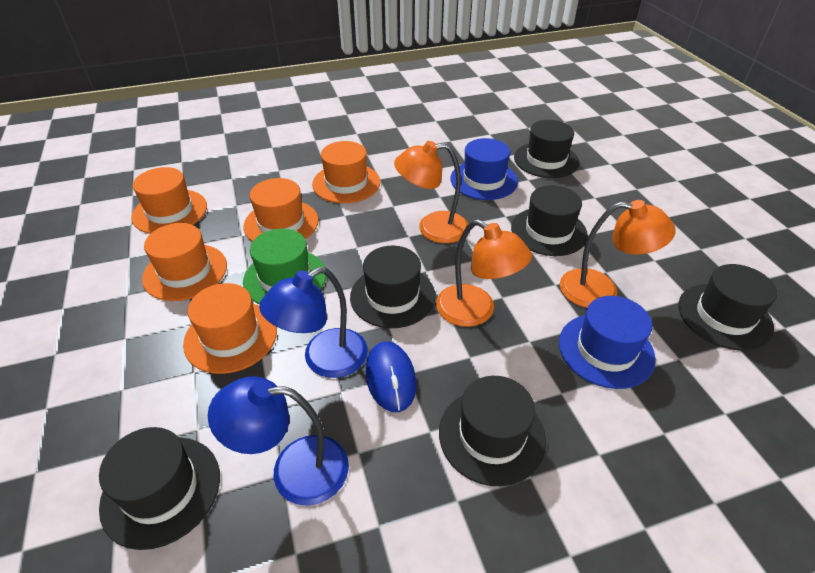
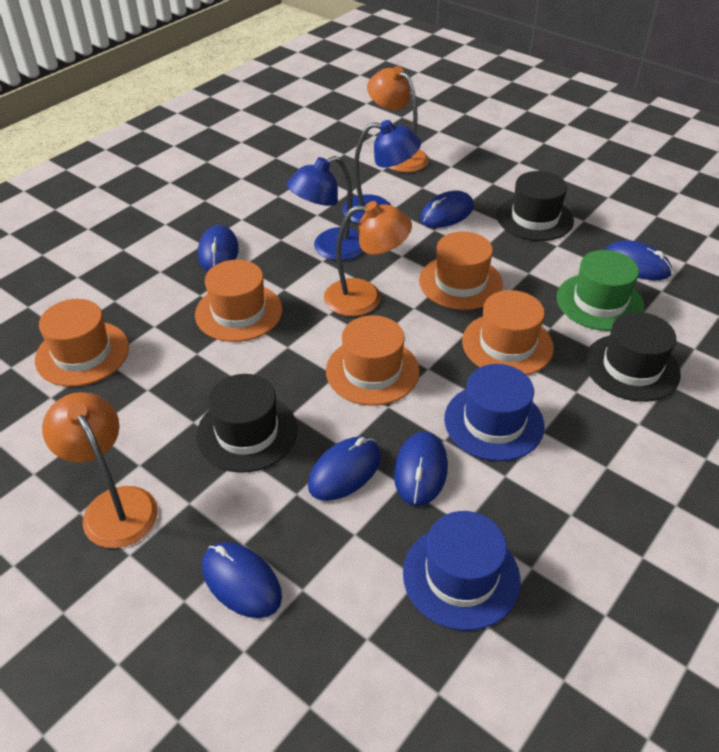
black hat: [99,427,220,550] [350,246,435,328] [439,376,546,486] [511,185,588,256] [514,120,579,178] [678,264,777,351] = 6 -> [196,374,297,473] [497,171,574,241] [585,312,681,402] = 3
blue mouse: [366,341,416,412] = 1 -> [198,225,239,271] [202,542,282,618] [308,437,381,501] [394,431,448,506] [420,191,474,228] [605,240,672,280] = 6

